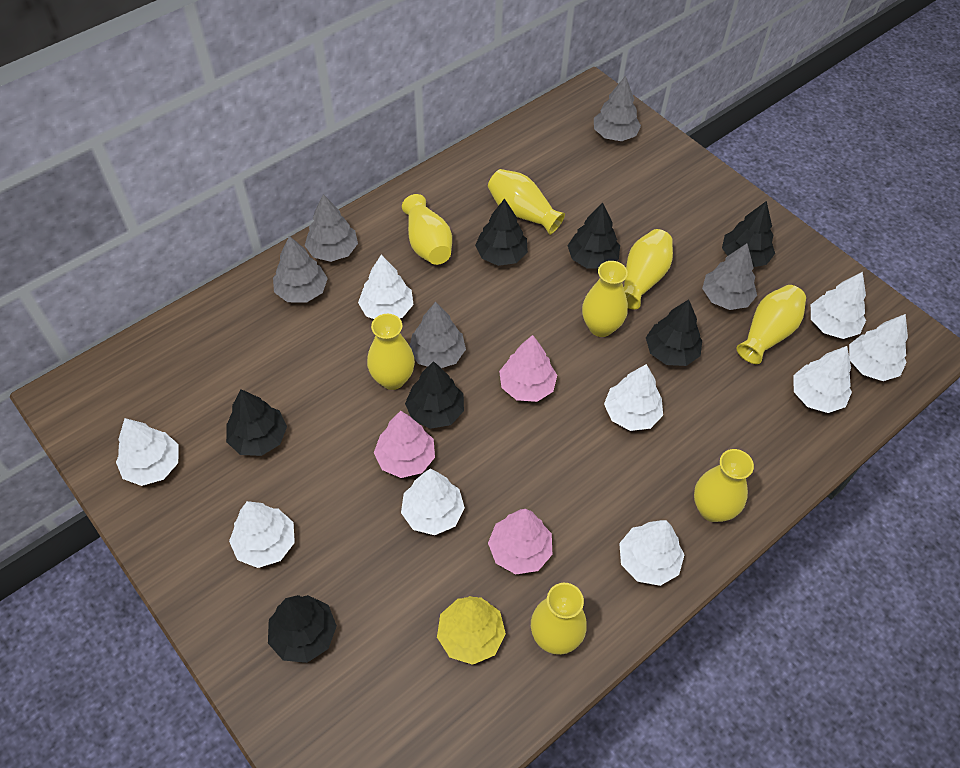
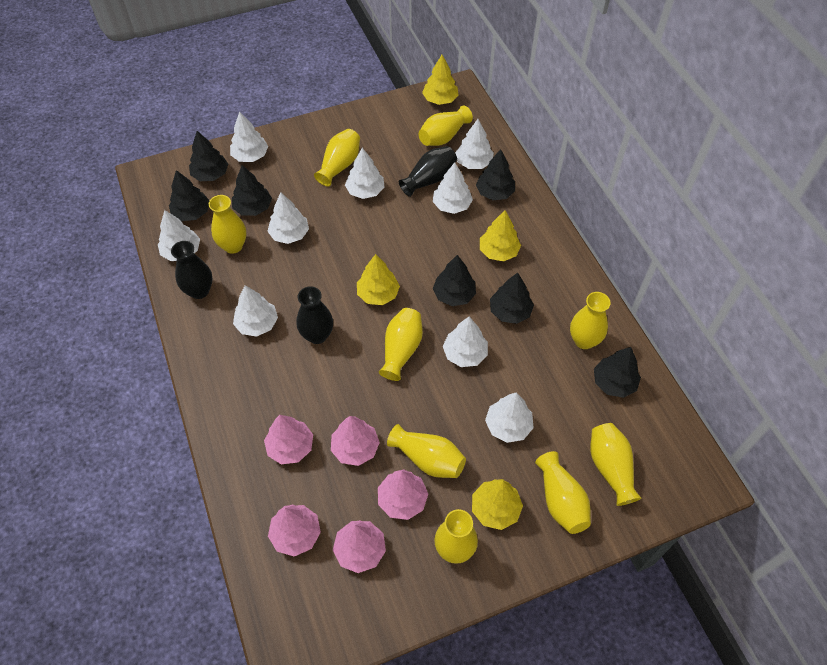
black vase: none = 0 -> [171,241,213,299] [297,286,333,344] [399,146,457,197] = 3
grey tree: [273,236,328,303] [305,194,358,262] [410,302,466,368] [594,76,641,141] [702,243,757,310] = 5 -> none = 0
pink tree: [374,411,435,478] [488,509,552,574] [499,335,557,402] = 3 -> [264,415,313,464] [268,504,321,556] [331,416,380,466] [333,520,386,573] [378,469,428,520] = 5
yellow tree: [437,596,506,665] = 1 -> [357,254,400,305] [422,55,459,105] [472,479,523,530] [480,210,521,261] = 4
yellow vase: [367,314,415,390] [402,194,452,265] [488,169,565,235] [531,583,586,655] [582,261,628,337] [624,229,673,309] [694,449,754,522] [736,285,806,364] = 8 -> [209,195,246,254] [314,129,360,186] [379,308,423,381] [387,424,466,478] [419,105,473,146] [434,509,478,564] [535,451,591,534] [570,292,611,349] [590,423,642,506] = 9

